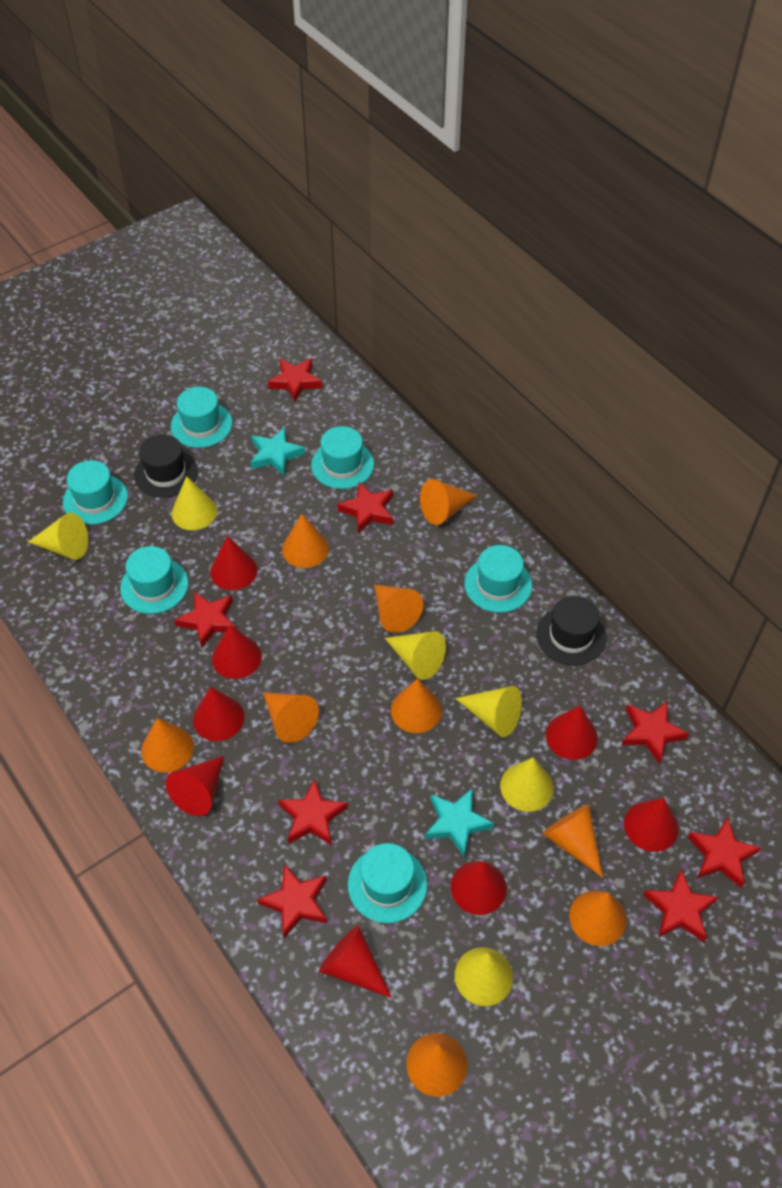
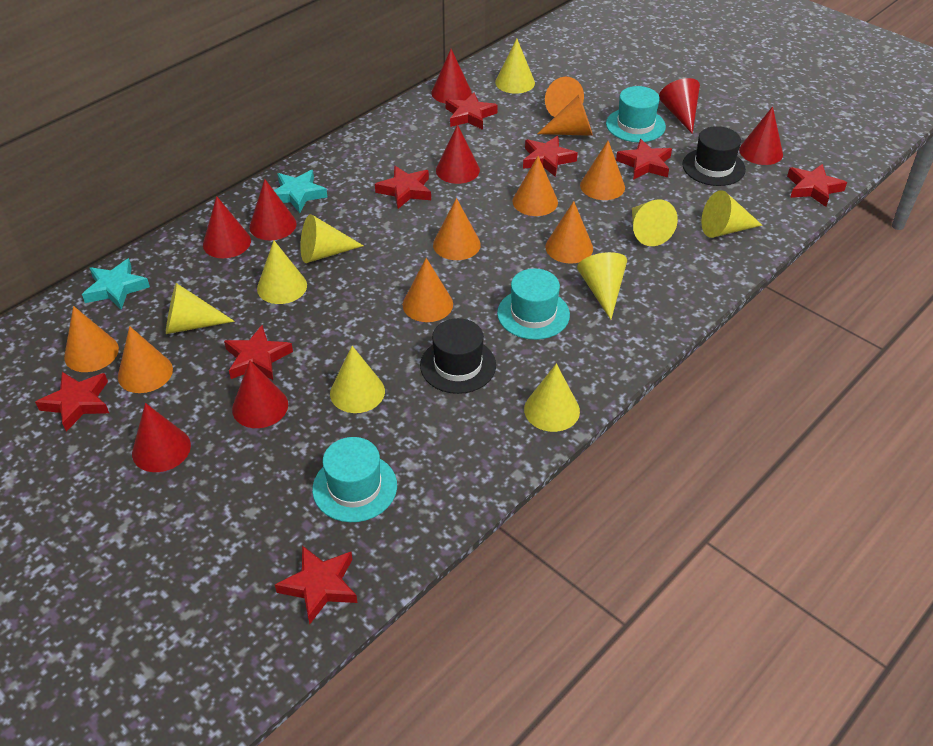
turquoise hat: [63,460,128,525] [120,546,188,614] [171,387,232,448] [311,426,374,489] [348,843,427,923] [464,545,532,613] = 6 -> [312,437,397,522] [497,269,570,340] [606,86,666,142] = 3
yellow cone: [28,513,88,560] [171,476,217,530] [385,631,446,680] [455,686,522,737] [455,947,513,1006] [500,758,554,812] = 6 -> [166,283,235,334] [257,240,307,304] [300,214,364,263] [330,346,385,413] [495,39,535,94] [524,364,580,432] [577,252,627,320] [632,199,678,246] [701,190,763,238] = 9

